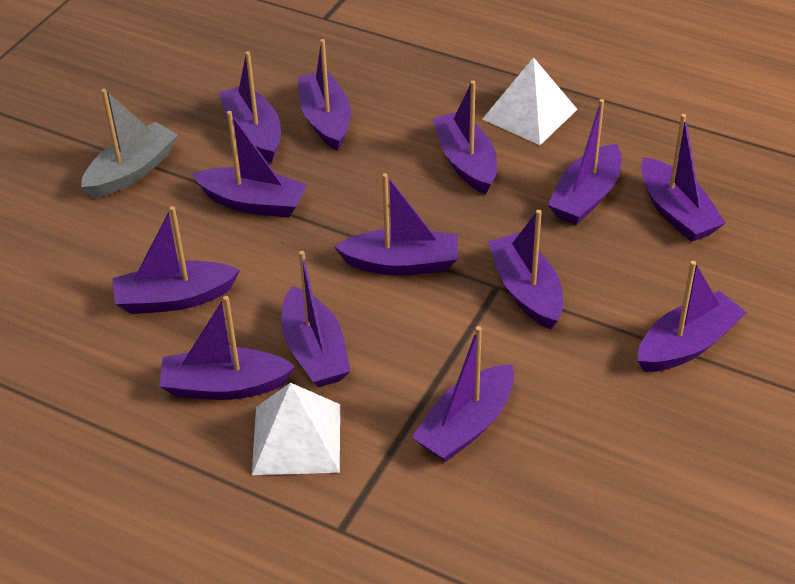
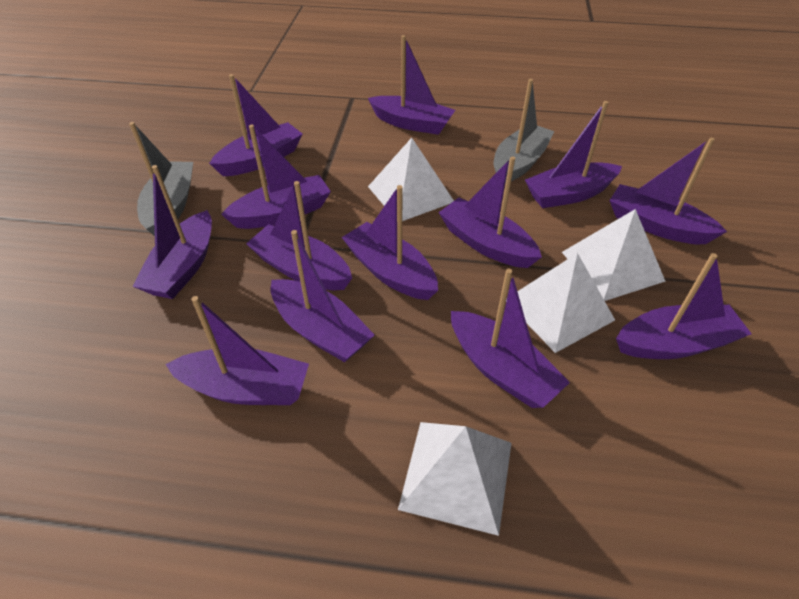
grey boat: [81,89,178,198] = 1 -> [129,122,193,236] [494,79,555,184] = 2
white pyramid: [252,383,340,475] [483,57,578,145] = 2 -> [368,138,454,221] [398,422,511,536] [506,253,615,353] [562,209,666,301] = 4

